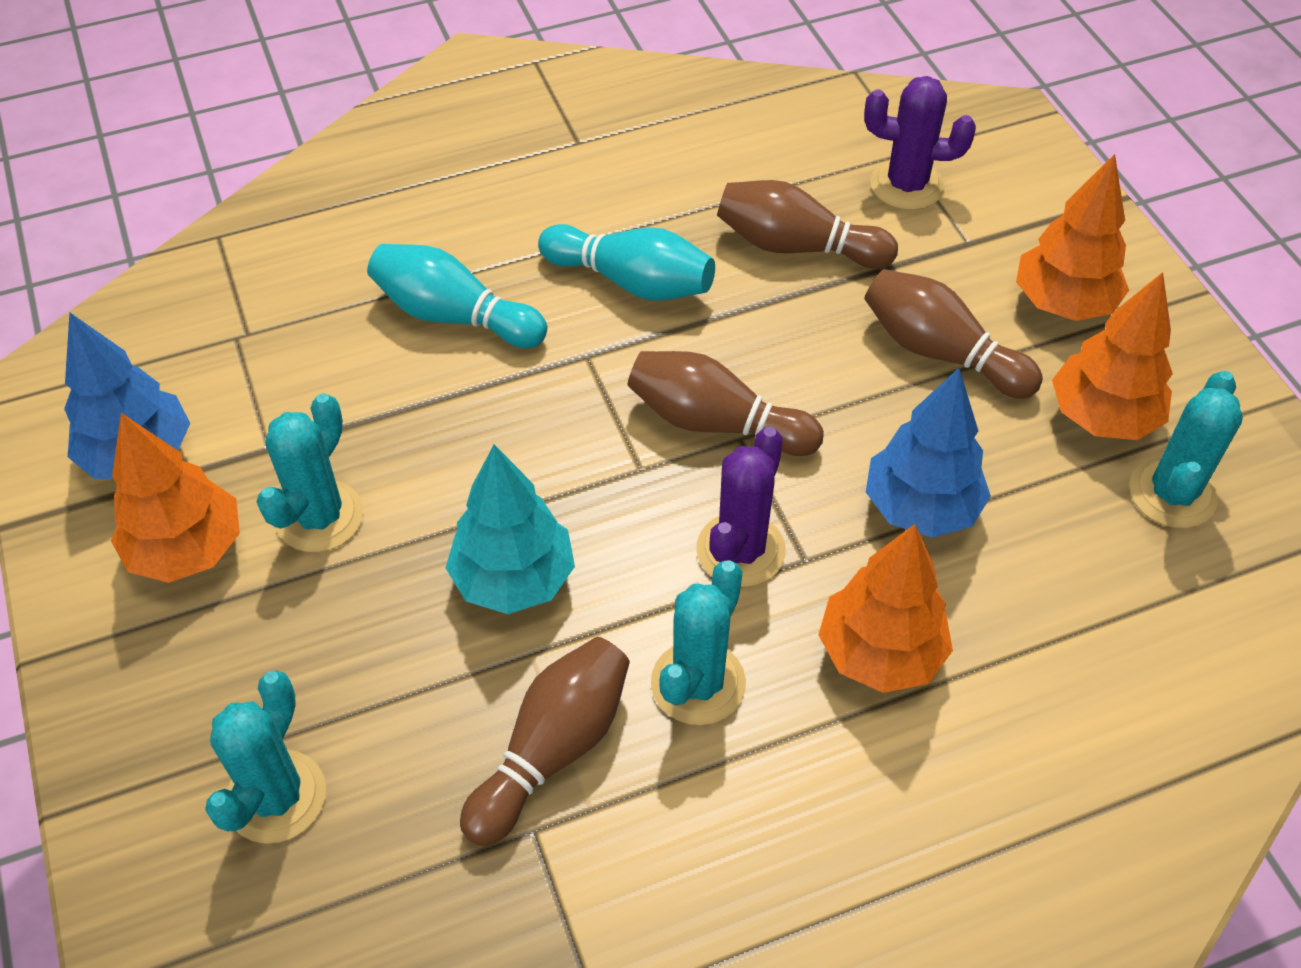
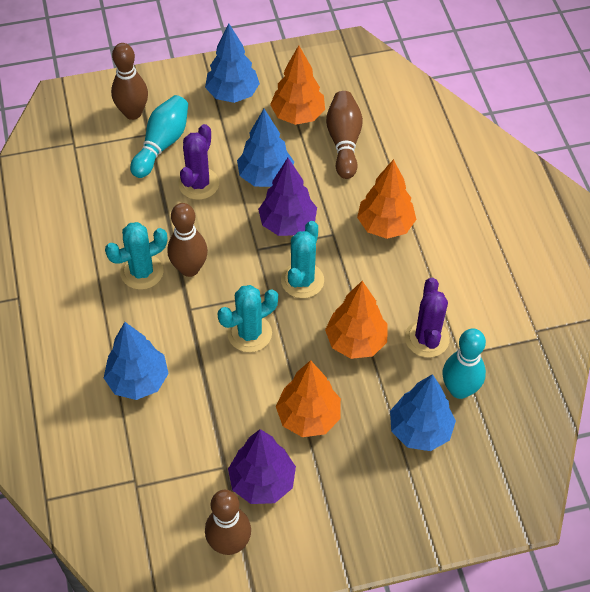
blue tree: [64,312,190,479] [866,368,991,538] = 2 -> [104,322,169,400] [205,23,260,103] [237,109,294,187] [390,374,456,451] = 4
purple tree: none = 0 -> [228,429,296,504] [258,158,317,236] = 2
turquoise cactus: [205,670,326,844] [256,393,364,552] [651,560,746,725] [1129,371,1243,528] = 4 -> [105,222,167,290] [218,285,278,352] [281,221,324,298] = 3
turquoise tree: [446,444,575,614] = 1 -> none = 0

